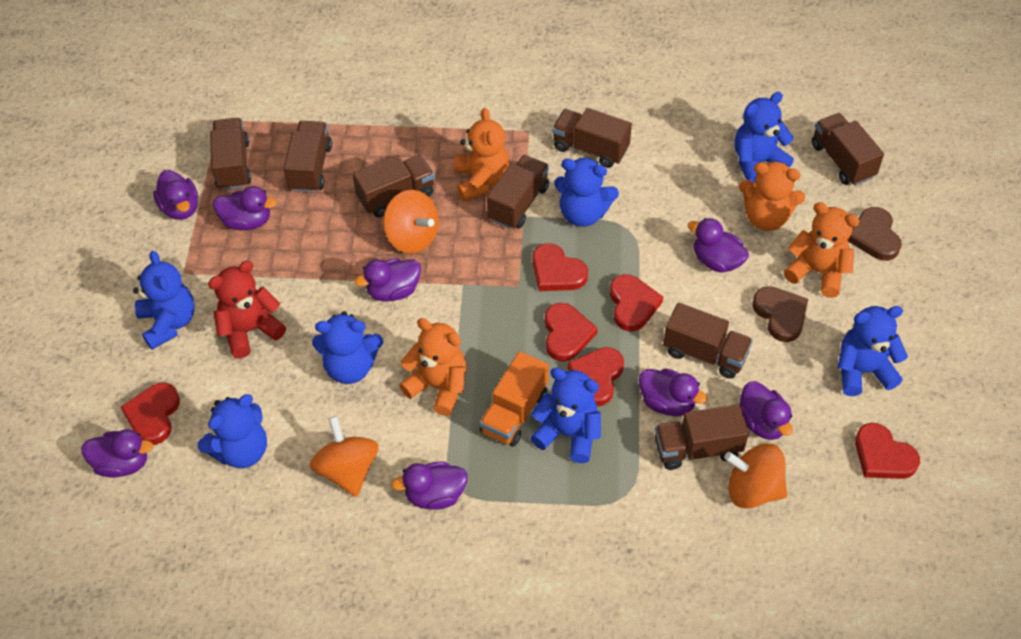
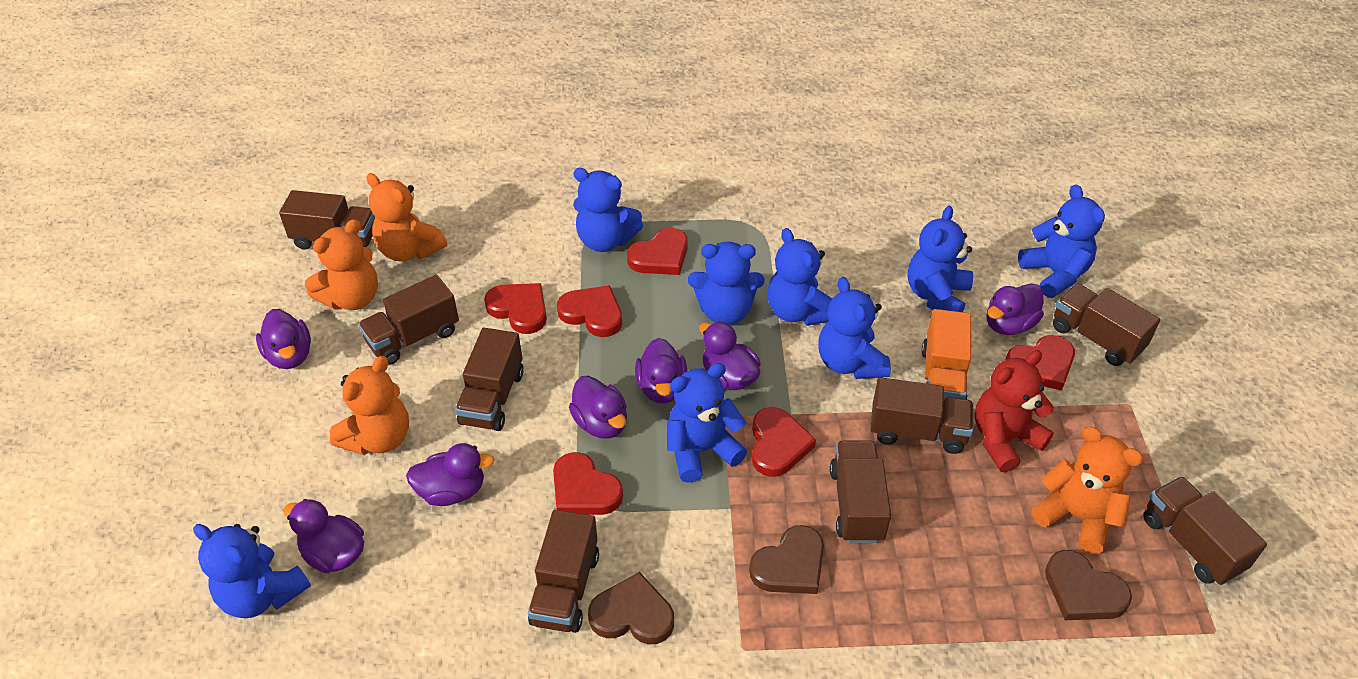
blue teddy bear: [133,251,195,350] [198,394,267,468] [312,311,383,384] [530,368,601,463] [554,158,619,227] [734,92,794,183] [838,306,908,396] = 7 -> [193,524,311,618] [573,168,643,252] [667,363,747,483] [688,242,764,325] [767,228,832,326] [818,277,891,379] [908,206,973,312] [1018,185,1105,298] = 8
brown heart: [752,286,808,342] [848,207,902,261] = 2 -> [588,572,674,645] [749,525,824,594] [1045,550,1132,620] = 3
orange spinning top: [309,416,379,497] [383,190,439,254] [724,444,787,509] = 3 -> none = 0
purple duck: [81,429,153,478] [153,170,198,220] [213,186,277,230] [355,259,421,302] [391,462,468,510] [639,369,707,416] [688,218,749,273] [740,381,793,440] = 8 -> [256,309,311,369] [283,499,364,573] [406,443,495,506] [569,376,627,439] [635,338,687,404] [699,321,761,390] [986,283,1044,335] = 7

